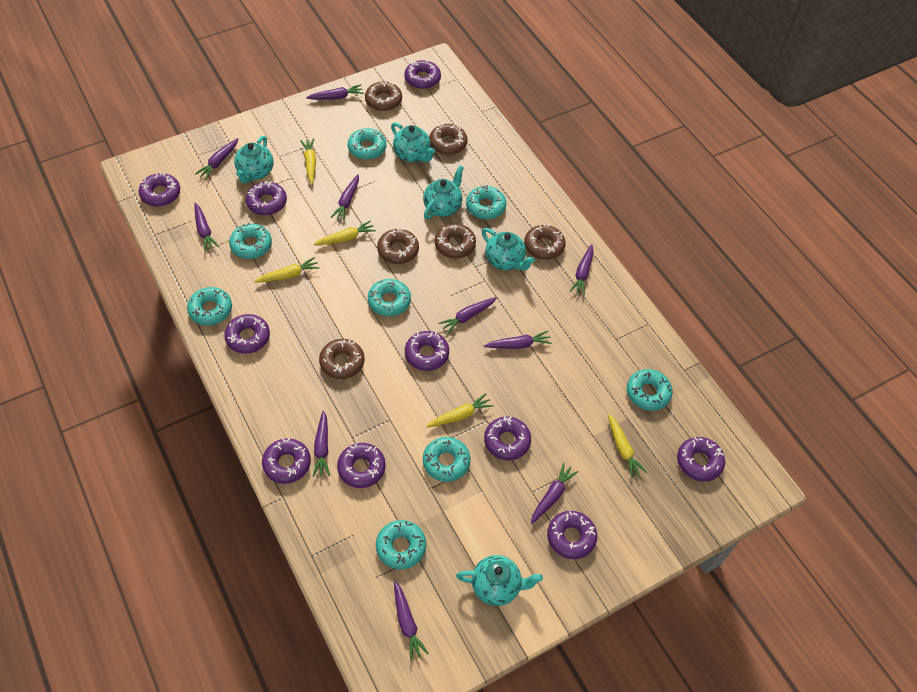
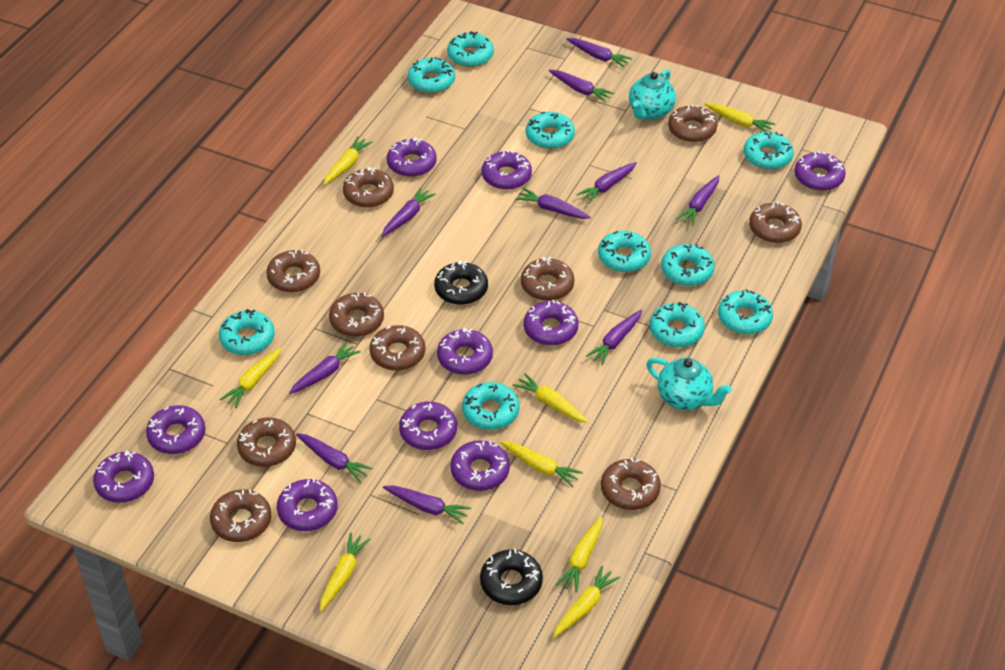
black donut: none = 0 -> [434,260,488,305] [480,549,543,605] = 2
brown donut: [319,339,365,379] [365,81,402,111] [377,228,419,264] [429,123,467,155] [435,223,476,259] [524,224,566,260] = 6 -> [210,489,271,542] [237,417,296,467] [266,250,320,293] [329,292,384,337] [343,167,394,208] [369,325,425,371] [521,257,574,301] [601,458,661,510] [668,104,717,142] [749,201,802,243] = 10
turquoise donut: [187,287,232,325] [229,223,272,259] [348,128,386,160] [368,279,411,316] [376,520,426,569] [423,437,470,482] [466,185,506,219] [627,369,673,411] = 8 -> [219,309,275,355] [408,57,455,93] [447,31,494,67] [462,382,519,430] [526,112,575,149] [598,231,651,272] [649,301,705,347] [661,244,715,286] [718,289,773,334] [743,131,794,170] = 10
turquoise teapot: [234,136,274,184] [391,122,435,162] [423,166,464,219] [456,555,543,606] [482,228,535,270] = 5 -> [629,69,676,119] [646,358,732,410] = 2
yellow carrot: [254,257,320,283] [300,138,316,184] [313,220,376,245] [426,393,494,428] [608,414,647,478] = 5 -> [220,347,281,408] [320,532,371,611] [324,136,373,185] [500,441,583,487] [513,373,589,423] [553,566,620,638] [556,516,602,592] [704,103,775,132] = 8

